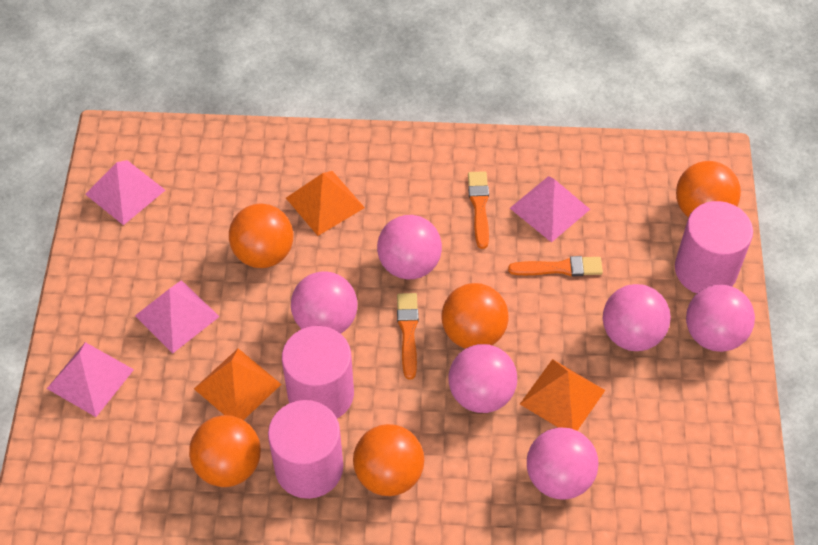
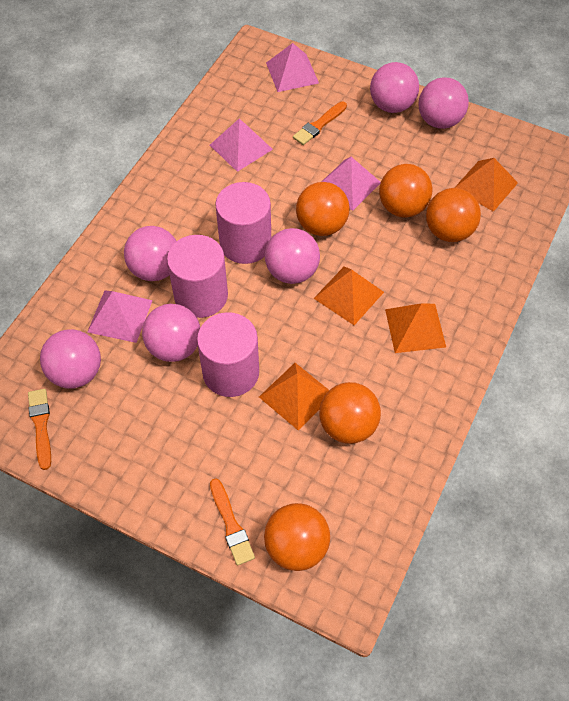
orange pyramid: [194,348,281,420] [286,171,365,236] [520,359,605,431] = 3 -> [259,363,329,430] [314,266,384,325] [385,303,446,353] [454,158,518,212] = 4

